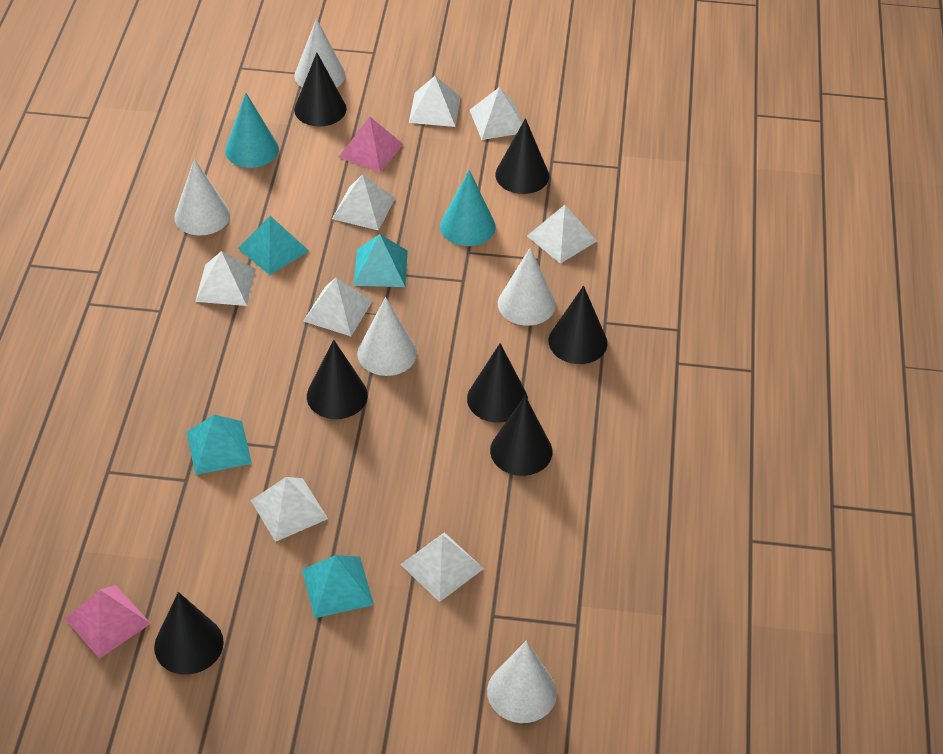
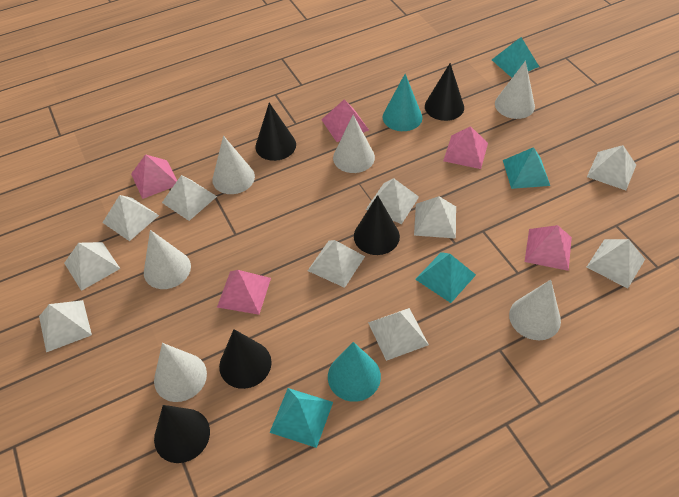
black cone: [154,592,224,675] [294,52,347,127] [307,339,368,419] [467,343,528,423] [490,396,553,476] [495,118,549,194] [548,286,607,364] = 7 -> [154,405,210,463] [219,329,272,389] [255,103,296,161] [354,195,400,255] [425,63,464,121] = 5
pink pyramid: [65,585,151,659] [339,117,403,172] = 2 -> [131,154,177,199] [217,270,271,315] [321,99,369,142] [443,126,488,169] [525,225,572,271] = 5
white cone: [174,159,230,235] [294,18,345,88] [357,297,417,376] [487,641,557,723] [498,248,556,326] = 5 -> [144,230,191,289] [154,343,207,402] [212,136,255,194] [333,115,375,173] [495,61,535,119] [509,280,561,340] = 6
white pyramid: [195,251,256,306] [251,477,328,542] [303,277,372,336] [332,174,395,231] [400,532,484,602] [409,76,461,127] [470,87,523,140] [527,205,597,264] = 8 -> [39,300,92,352] [64,242,120,291] [102,195,159,241] [162,175,217,221] [308,240,365,288] [366,178,419,224] [368,308,429,361] [414,196,456,239] [587,145,636,190] [587,239,645,289] = 10

